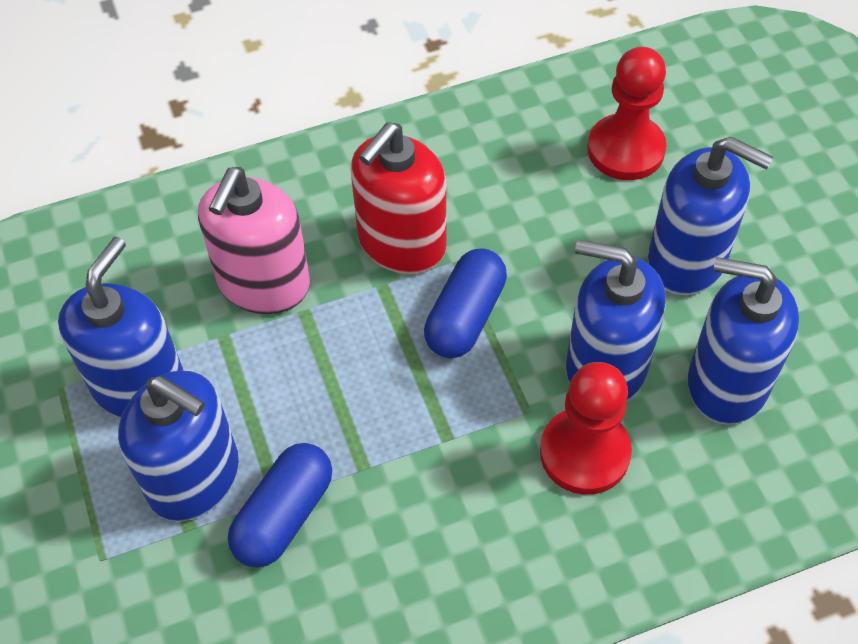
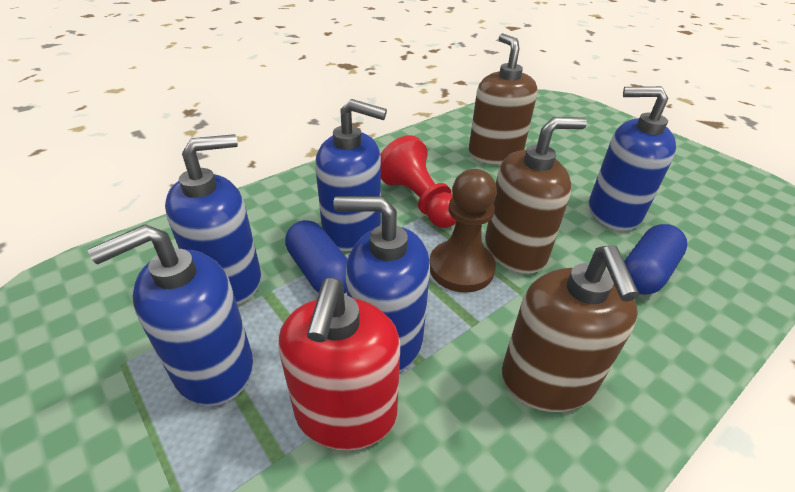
brown pawn: none = 0 -> [430,169,497,293] = 1
brown soap dispenser: none = 0 -> [469,33,538,164] [485,117,587,274] [502,245,640,412] = 3
pink soap dispenser: [198,167,310,314] = 1 -> none = 0
red pawn: [540,362,632,495] [587,47,667,180] = 2 -> [380,135,457,228] = 1

